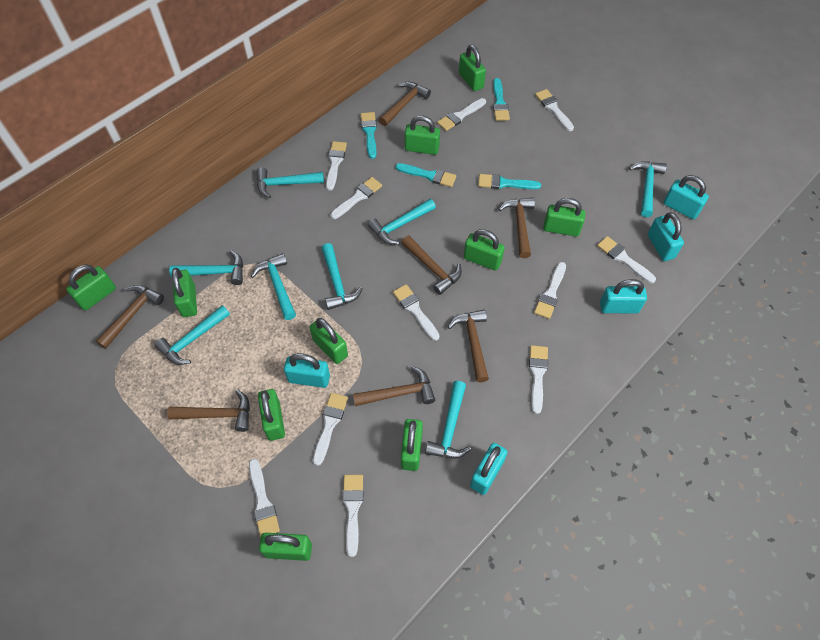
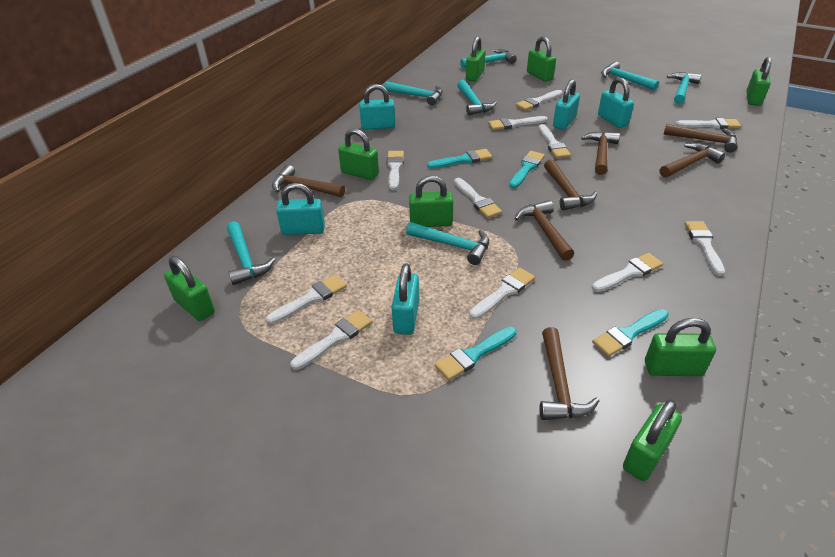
green padlock: [66,265,116,311] [172,268,197,317] [258,389,285,441] [259,533,312,561] [310,318,348,364] [401,419,423,471] [405,115,440,155] [459,45,486,91] [464,229,505,271] [543,198,585,236] = 10 -> [164,256,215,321] [338,128,379,180] [409,175,453,227] [466,36,486,82] [527,36,556,82] [623,400,682,481] [645,318,716,376] [746,57,772,106] = 8
turquoise hammer: [154,305,230,365] [169,250,243,285] [251,253,296,320] [256,168,324,198] [321,243,363,310] [368,199,436,244] [425,381,471,459] [629,161,667,217] = 8 -> [227,222,275,285] [384,82,443,106] [406,222,489,265] [457,80,497,115] [460,49,517,68] [601,61,659,91] [667,72,701,104] = 7

